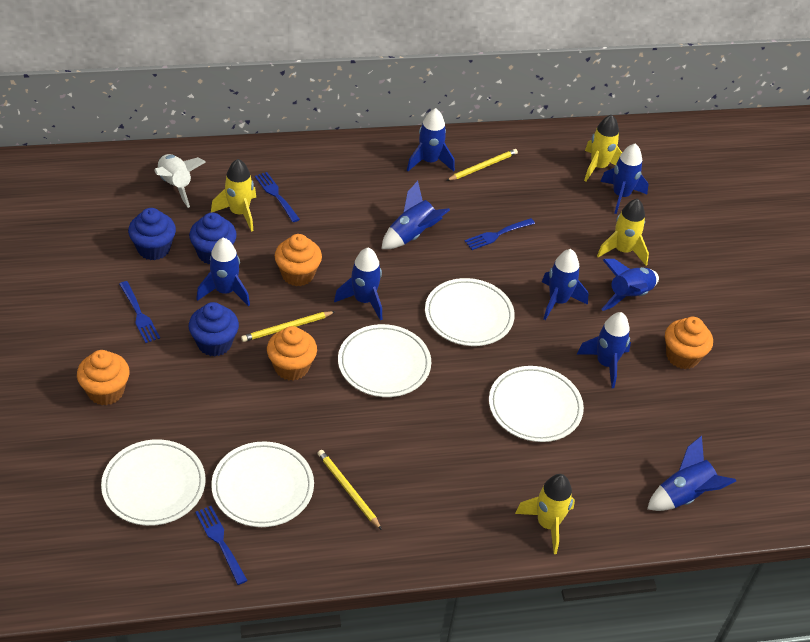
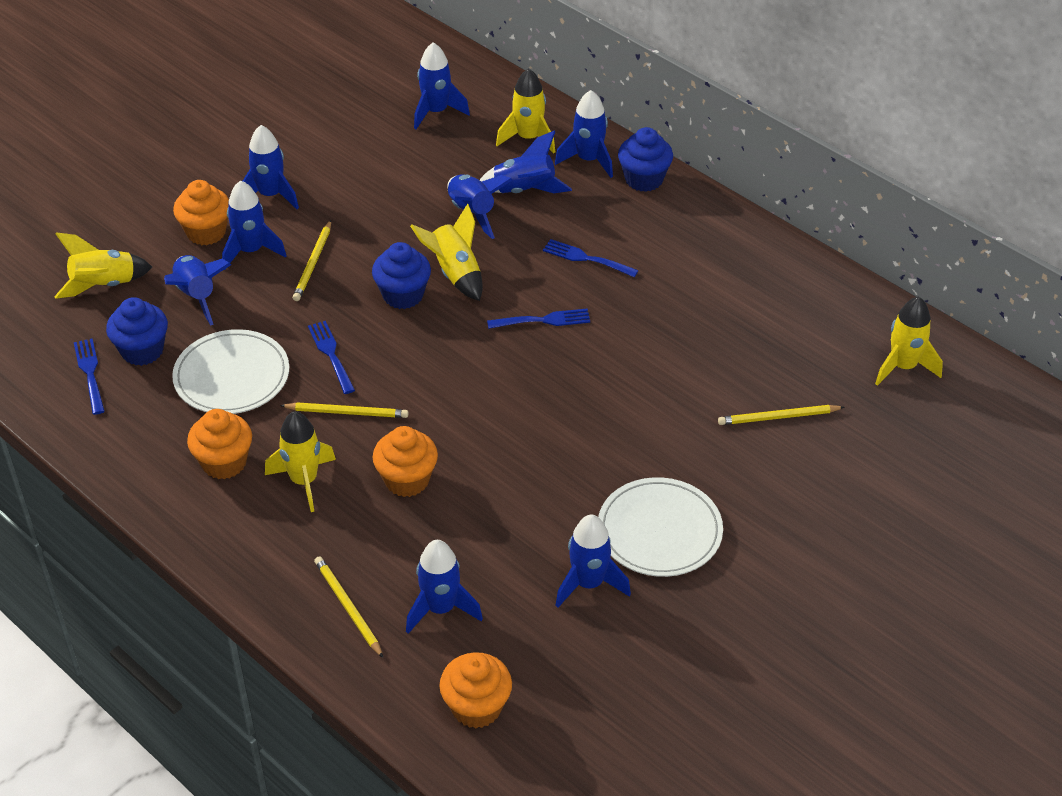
white plate: [101,439,206,526] [211,441,314,527] [338,324,431,397] [425,278,515,346] [489,366,584,442] = 5 -> [172,329,289,414] [598,477,723,577] = 2
white rocket: [154,154,206,208] = 1 -> none = 0
yellow pencil: [241,311,336,342] [318,450,382,530] [446,149,518,181] = 3 -> [280,402,409,418] [293,220,331,301] [314,556,383,658] [718,405,844,425] = 4
yellow rocket: [211,159,256,232] [515,474,575,554] [584,115,622,181] [597,198,649,266] = 4 -> [54,232,152,299] [265,411,336,512] [410,204,483,301] [496,68,555,154] [875,296,943,386] = 5

